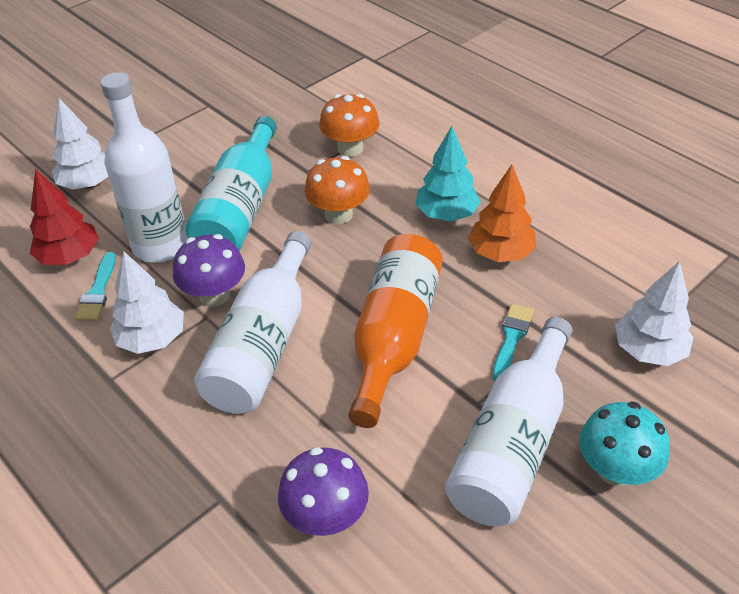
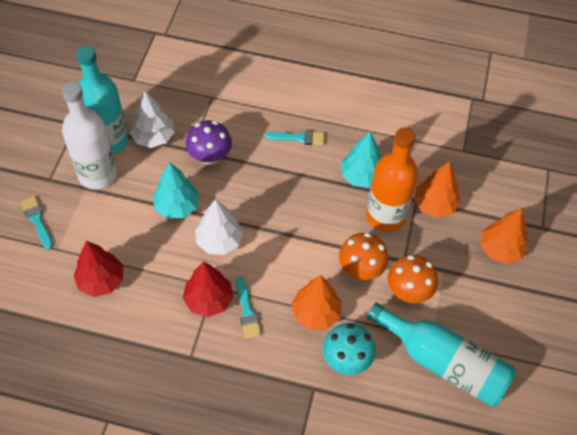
orange tree: [468,164,536,262] = 1 -> [291,275,342,330] [414,161,461,218] [481,208,529,264] = 3
purple mushroom: [173,234,245,307] [278,447,369,536] = 2 -> [186,120,232,165] = 1
red tree: [30,169,99,265] = 1 -> [73,241,123,297] [183,261,233,317] = 2
turquoise bottle: [185,116,277,251] = 1 -> [76,46,128,154] [367,303,516,407] = 2
turquoise brush: [75,252,116,321] [492,303,534,381] = 2 -> [20,196,53,250] [236,276,261,339] [265,131,325,145] = 3
turquoise tree: [416,126,481,221] = 1 -> [153,162,200,219] [341,131,382,188] = 2
white bottle: [100,72,188,263] [194,231,312,414] [445,317,572,527] = 3 -> [62,82,117,190] = 1
white tree: [52,98,108,190] [109,251,184,354] [615,261,694,366] = 3 -> [130,90,175,148] [195,199,243,255] = 2

